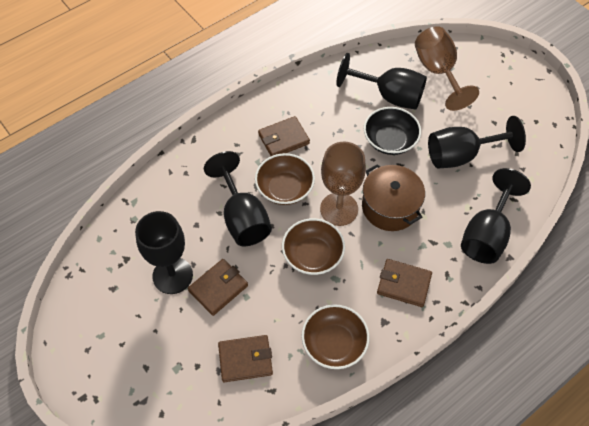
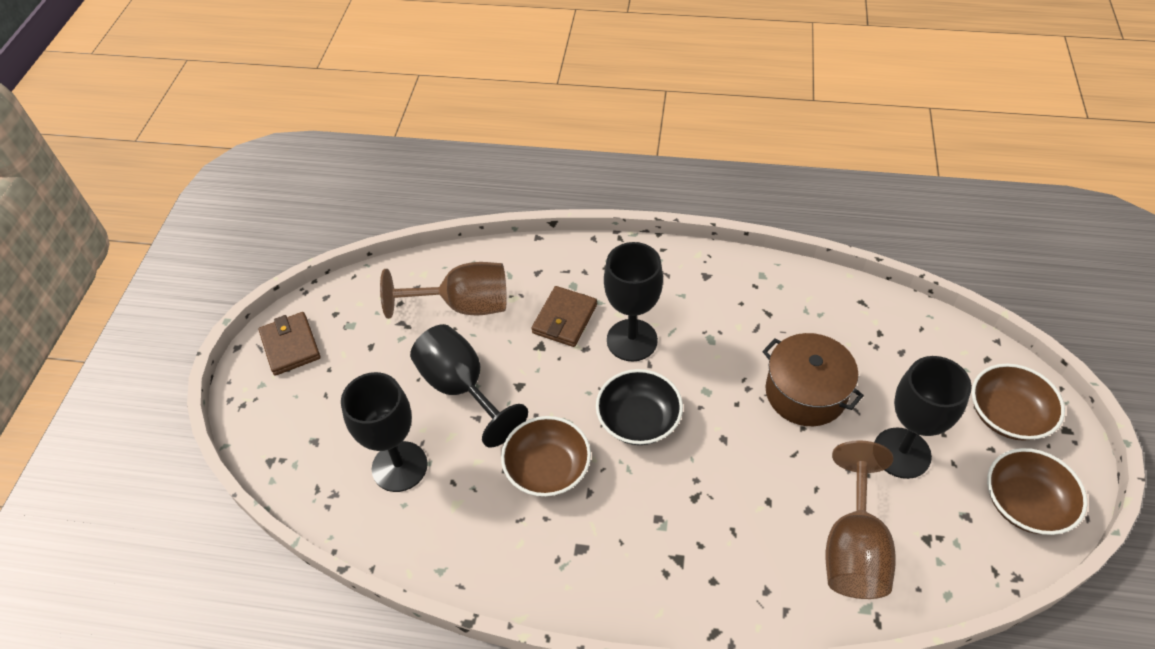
black goblet: [135,211,193,294] [204,151,272,246] [336,53,427,110] [428,116,526,169] [461,168,531,264] = 5 -> [341,372,428,492] [410,324,528,447] [604,242,663,361] [875,356,972,479] = 4
brown wallet: [188,259,248,316] [218,335,273,382] [258,116,310,156] [377,259,432,307] = 4 -> [258,312,321,376] [531,286,597,347] = 2

